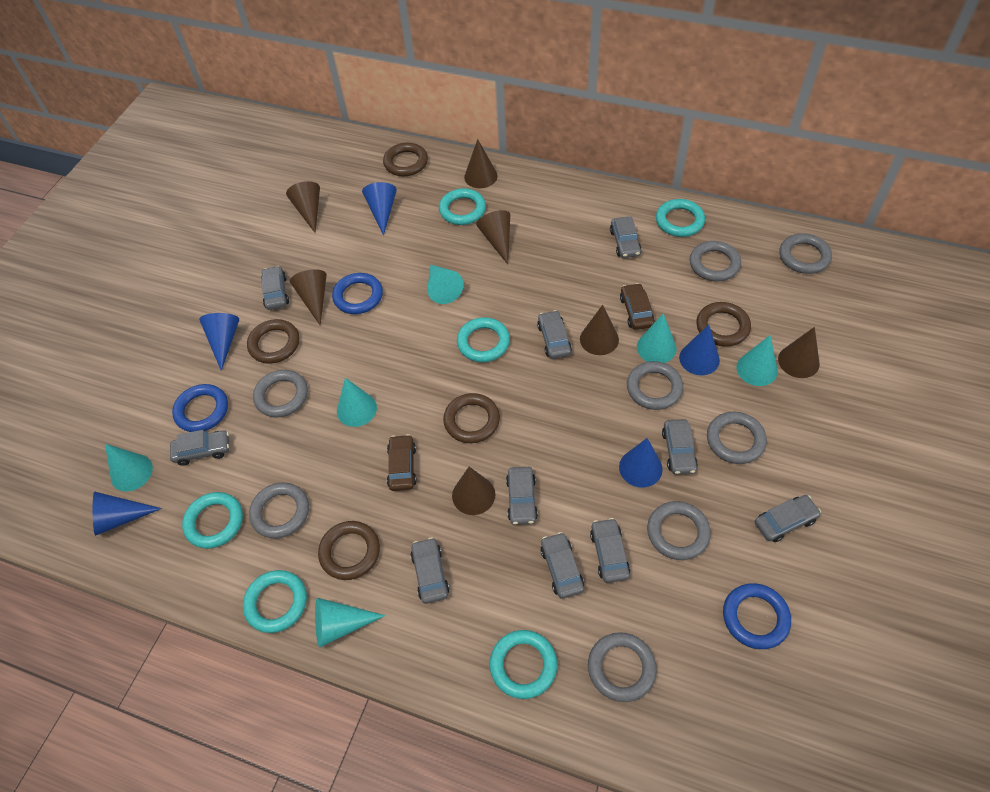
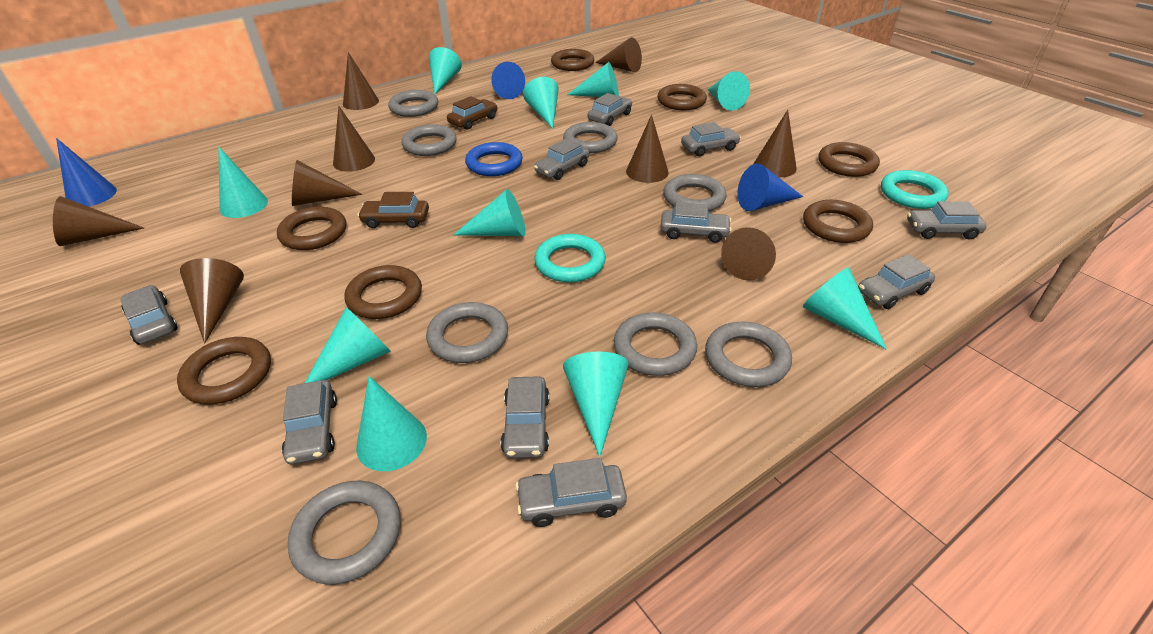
blue cone: [93,491,162,536] [199,313,239,371] [362,182,397,235] [619,438,663,487] [679,325,720,375] = 5 -> [56,138,117,207] [491,62,525,99] [737,164,803,211] = 3
blue ring: [172,384,228,432] [332,273,383,314] [723,583,791,649] = 3 -> [465,142,523,176] = 1
brown cone: [286,181,320,233] [290,269,327,326] [452,467,495,515] [464,139,498,188] [476,210,510,264] [580,305,619,355] [778,327,820,378] = 7 -> [53,196,144,246] [180,258,244,344] [292,160,363,206] [333,106,375,172] [343,52,379,110] [595,37,642,72] [626,115,669,183] [721,227,776,281] [754,110,797,177] = 9
brown ring: [247,319,299,364] [318,521,380,580] [383,143,428,176] [443,393,500,443] [696,302,751,347] = 5 -> [177,337,271,405] [277,207,346,250] [344,265,422,319] [551,49,594,71] [657,84,707,110] [803,200,873,243] [818,142,880,177] = 7
turquoise cone: [105,444,153,492] [315,598,386,648] [337,378,377,427] [428,265,464,304] [637,313,676,363] [736,335,778,386] = 6 -> [218,147,268,218] [305,307,391,383] [356,376,427,471] [429,47,462,94] [453,189,526,236] [523,77,559,129] [563,352,629,457] [567,62,619,97] [708,71,750,111] [803,267,887,350] = 10
turquoise ring: [182,492,243,549] [243,570,307,633] [439,188,486,225] [457,317,510,362] [490,630,557,699] [656,199,705,237] = 6 -> [534,234,606,283] [881,170,949,209] = 2

